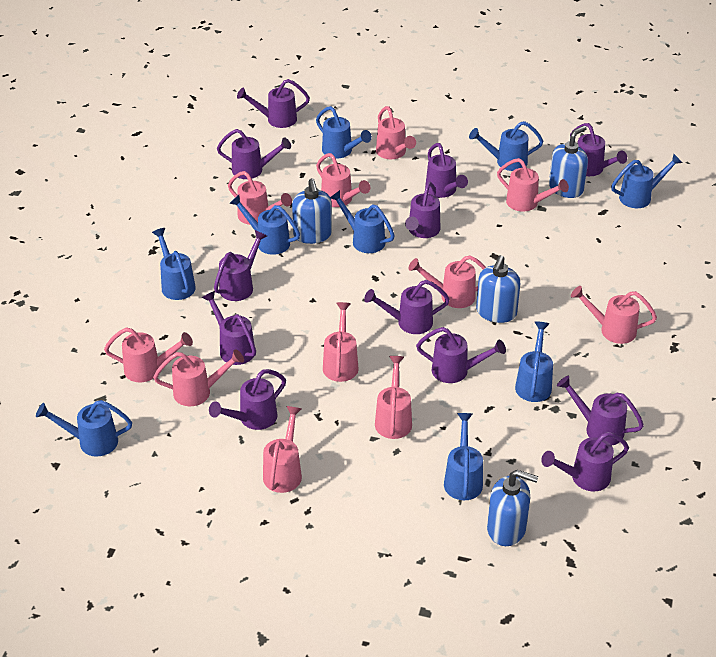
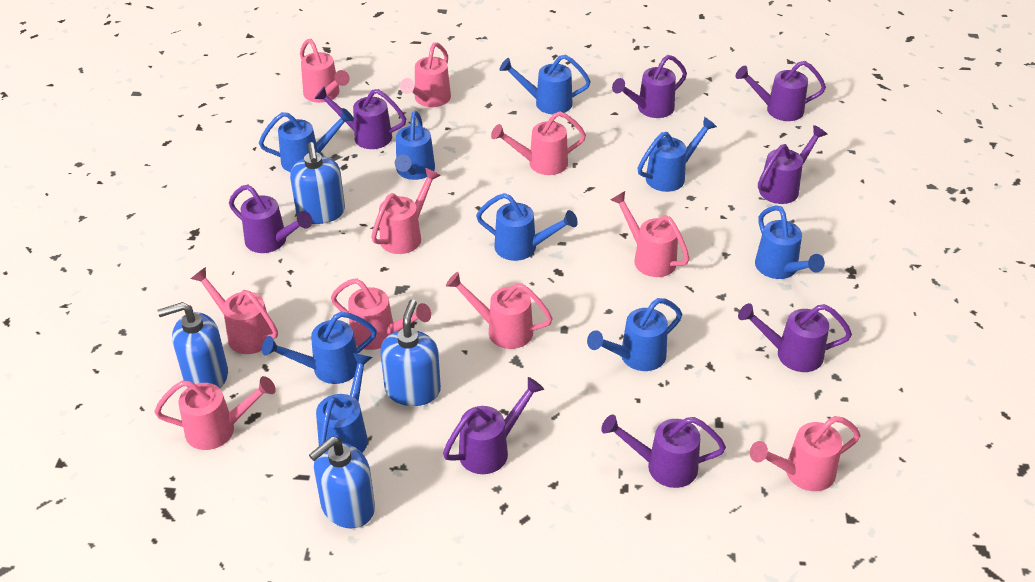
pink watering can: [104,327,193,383] [153,349,244,406] [228,171,292,225] [263,406,302,493] [316,153,370,207] [323,302,359,382] [375,356,412,439] [376,106,416,159] [408,255,486,308] [497,158,569,212] [571,286,657,344] = 11 -> [154,376,276,450] [191,267,278,354] [300,39,350,103] [331,278,431,350] [371,168,441,254] [400,42,451,107] [446,272,553,349] [491,111,586,175] [610,191,690,277] [750,416,860,491] = 10
purple watering can: [202,291,256,365] [209,369,286,430] [214,230,267,301] [217,129,291,179] [237,79,310,128] [364,280,450,334] [405,182,441,238] [416,327,506,383] [425,143,468,198] [541,432,629,491] [557,375,644,446] [570,123,627,176] = 12 -> [229,184,312,253] [315,86,406,149] [443,377,544,474] [601,414,726,488] [612,55,687,118] [735,61,826,121] [738,303,852,372] [758,125,827,204] = 8

